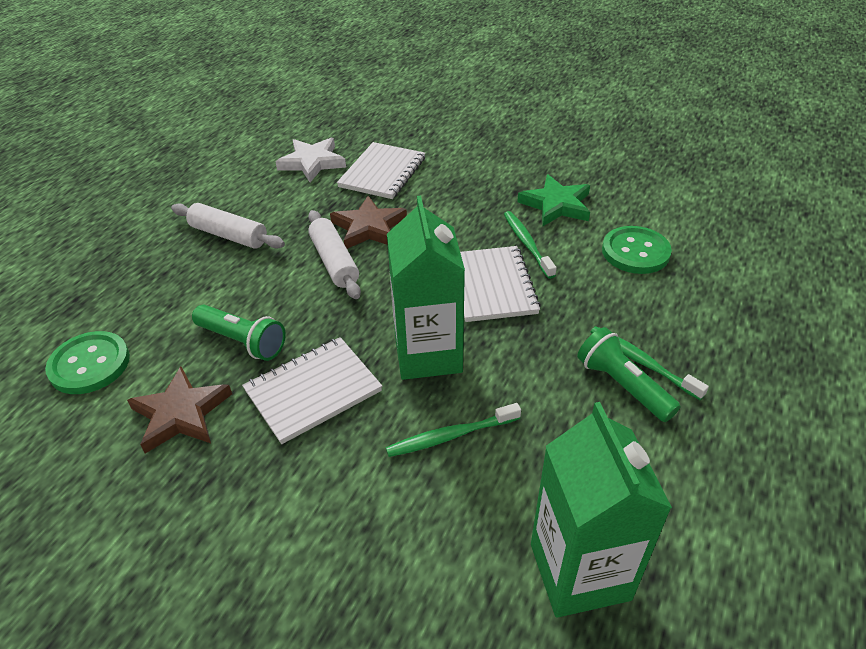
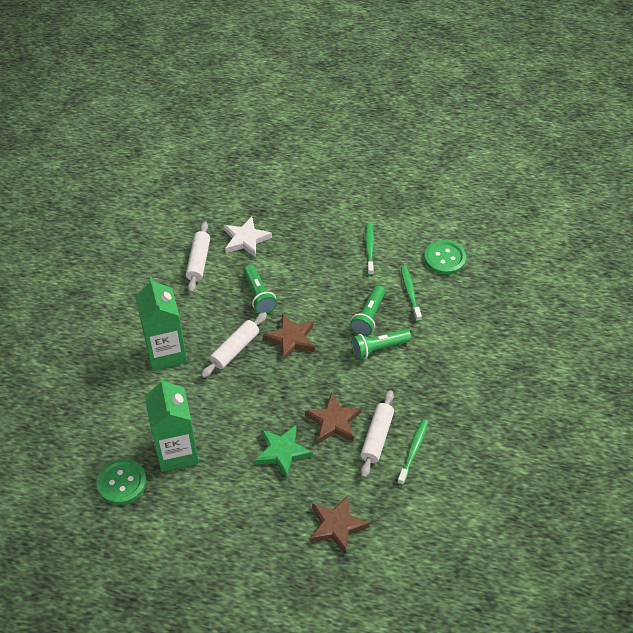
brown star: [127,366,232,454] [330,196,407,249] = 2 -> [263,313,315,361] [305,393,362,443] [310,495,369,555] = 3
green flashlight: [192,305,286,361] [577,327,681,422] = 2 -> [244,265,277,314] [350,286,385,336] [351,329,412,360] = 3
white notebook: [242,337,382,444] [337,142,425,199] [460,246,541,322] = 3 -> none = 0
white rolling pin: [171,203,285,249] [308,210,361,299] = 2 -> [186,222,210,293] [201,312,267,378] [360,390,394,478] = 3

